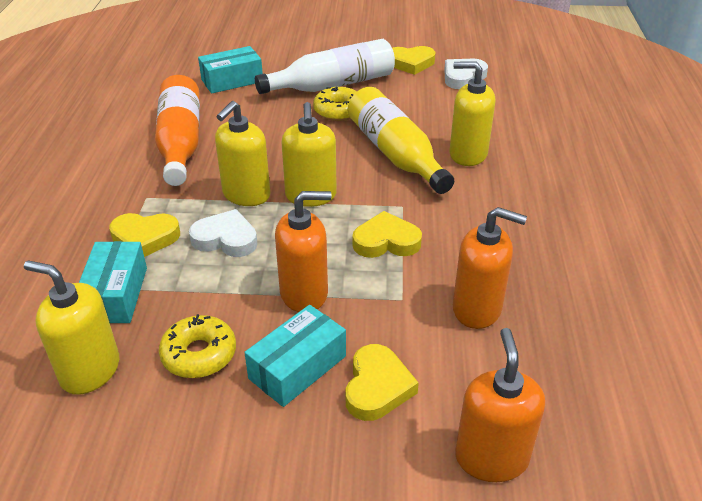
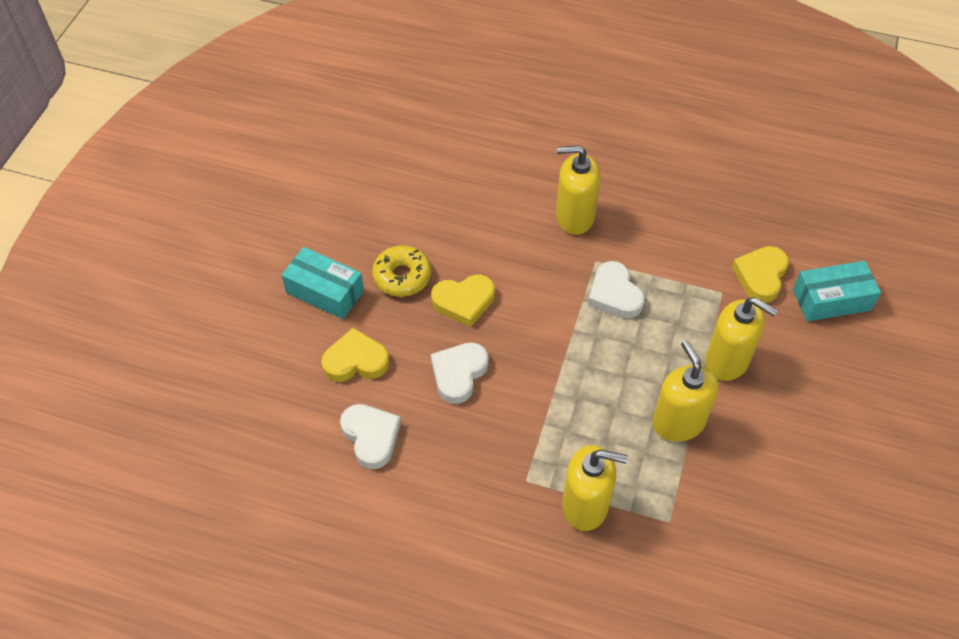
orange bottle: [155,75,200,186] = 1 -> none = 0
orange soap dispenser: [275,191,331,312] [453,207,527,329] [455,328,545,482] = 3 -> none = 0
turquoise box: [79,241,147,323] [198,46,263,94] [244,305,346,407] = 3 -> [281,247,364,319] [793,261,881,321] = 2
white bottle: [255,39,395,94] = 1 -> none = 0
white heart: [189,209,257,257] [444,59,488,89] = 2 -> [340,404,401,469] [431,342,489,404] [588,261,645,319] = 3
yellow bottle: [348,87,454,194] = 1 -> none = 0
yellow donut: [159,314,236,378] [313,87,357,121] = 2 -> [372,245,431,297] = 1
yellow heart: [109,213,180,257] [345,344,419,421] [352,211,422,258] [392,46,435,75] = 4 -> [321,328,390,382] [431,275,495,327] [732,246,789,303] = 3

